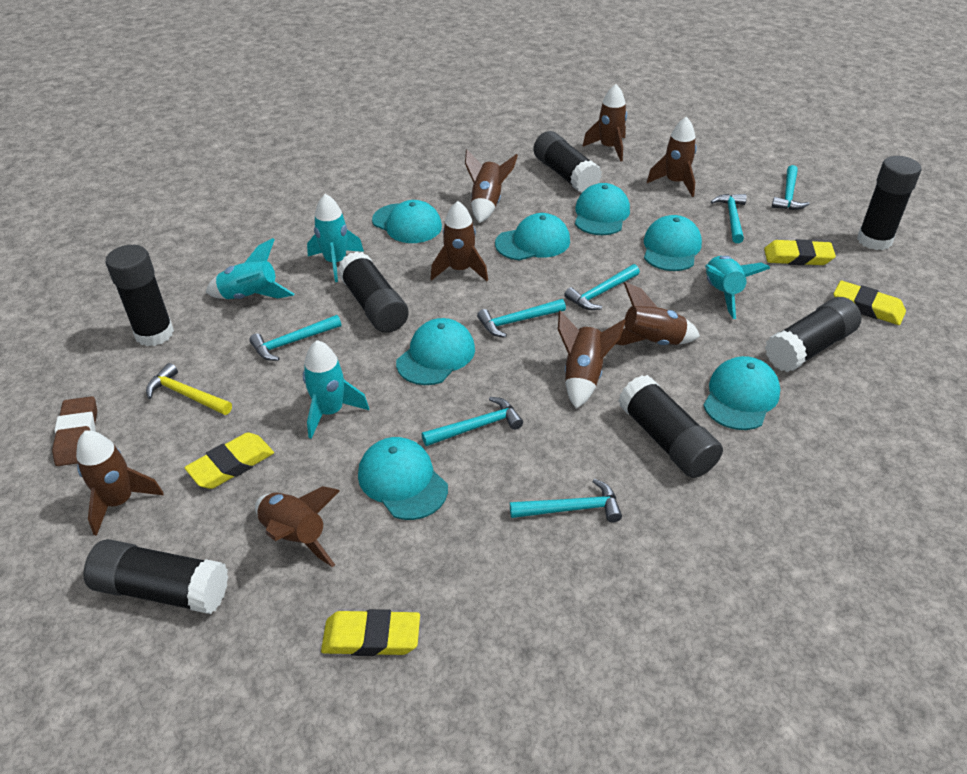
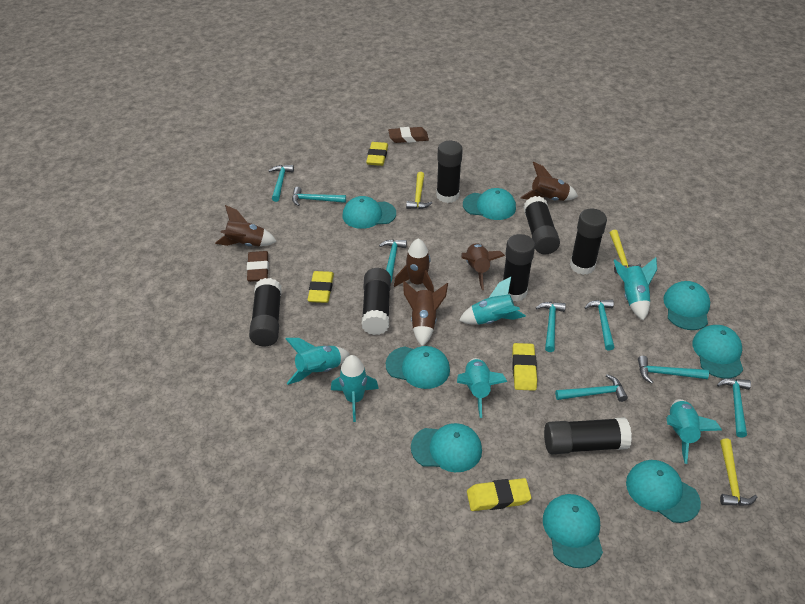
brown eraser: [52,396,97,466] = 1 -> [247,251,269,282] [388,127,429,143] = 2
brown rocket: [76,430,164,536] [255,486,340,567] [431,201,488,281] [465,150,518,223] [558,310,625,409] [582,84,627,162] [616,282,700,345] [647,117,697,197] = 8 -> [215,205,277,246] [394,238,434,293] [403,281,448,346] [461,243,505,290] [520,162,578,201] = 5
turquoise cap: [358,437,448,520] [372,200,442,243] [396,318,475,385] [495,213,570,261] [575,183,630,235] [644,215,702,271] [703,356,780,430] = 7 -> [342,196,396,229] [386,346,450,389] [411,423,482,472] [463,188,516,220] [543,494,603,568] [626,460,701,523] [663,281,710,330] [692,325,743,379] = 8
turquoise hammer: [249,315,341,361] [421,397,523,446] [477,299,566,338] [510,479,622,522] [564,264,640,310] [711,194,747,243] [772,165,809,210] = 7 -> [269,165,294,202] [292,187,346,206] [379,239,407,282] [536,302,566,352] [555,374,628,402] [584,300,615,350] [638,356,709,384] [717,378,751,438] = 8
turquoise rocket: [205,238,294,299] [303,340,369,439] [307,194,364,282] [705,256,770,319] = 4 -> [285,338,350,385] [331,355,379,422] [457,358,507,418] [459,277,526,325] [614,257,657,320] [666,399,722,464] = 6
yellow hammer: [146,363,232,415] = 1 -> [406,172,432,209] [610,230,641,274] [720,438,757,506] = 3

